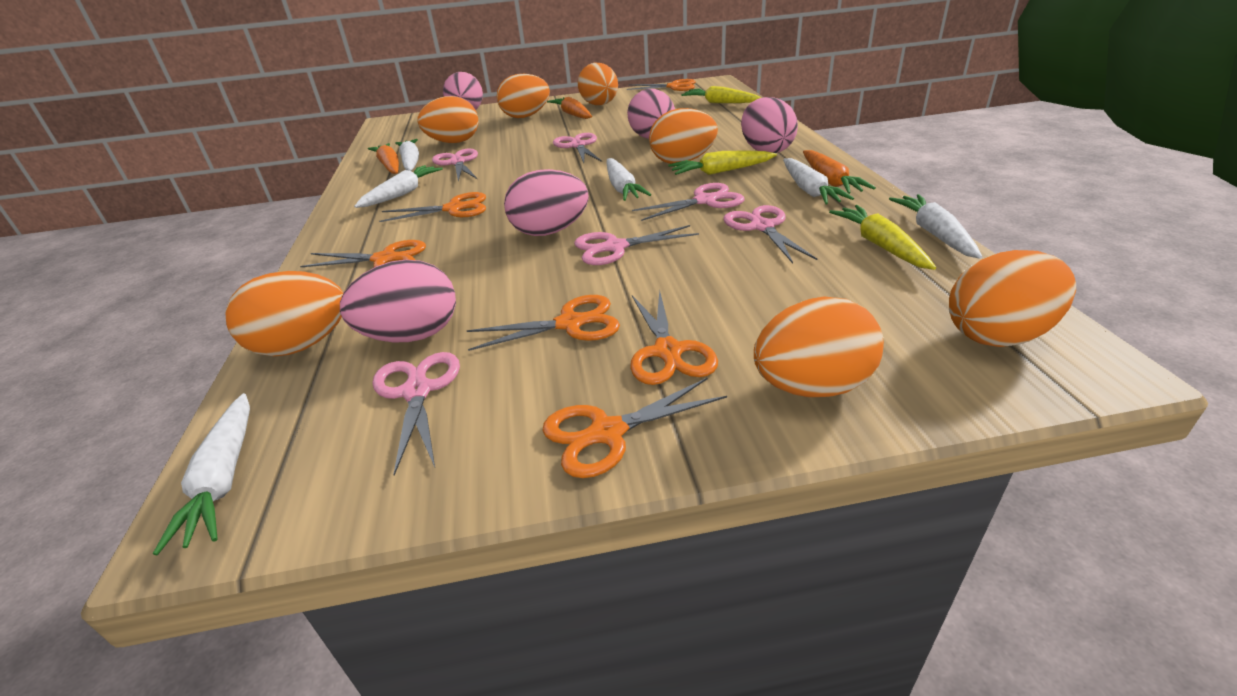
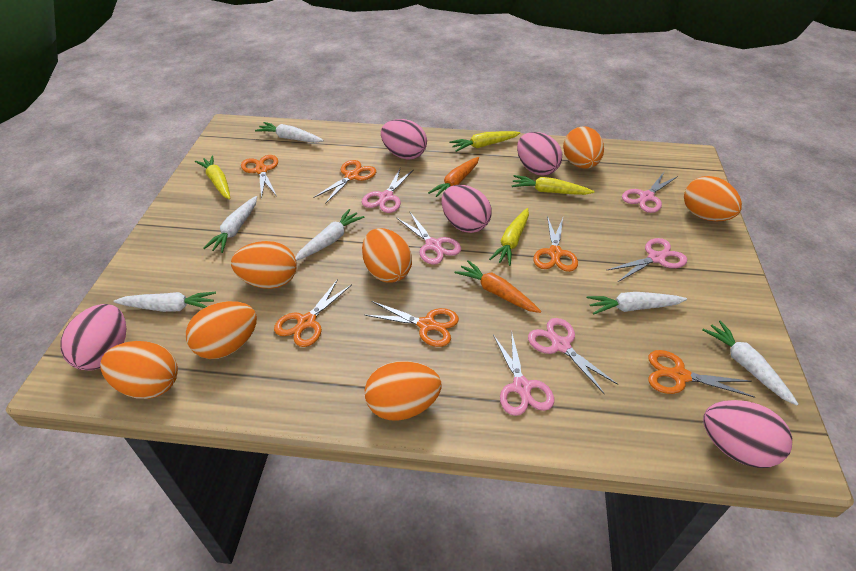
orange carrot: [368,143,399,174] [547,97,592,119] [803,150,876,194] = 3 -> [428,157,479,197] [455,260,541,313] = 2
yellow carrot: [668,150,777,175] [681,86,762,103] [829,205,936,270] = 3 -> [195,155,230,199] [450,131,520,152] [489,208,529,266] [512,175,595,195] = 4

